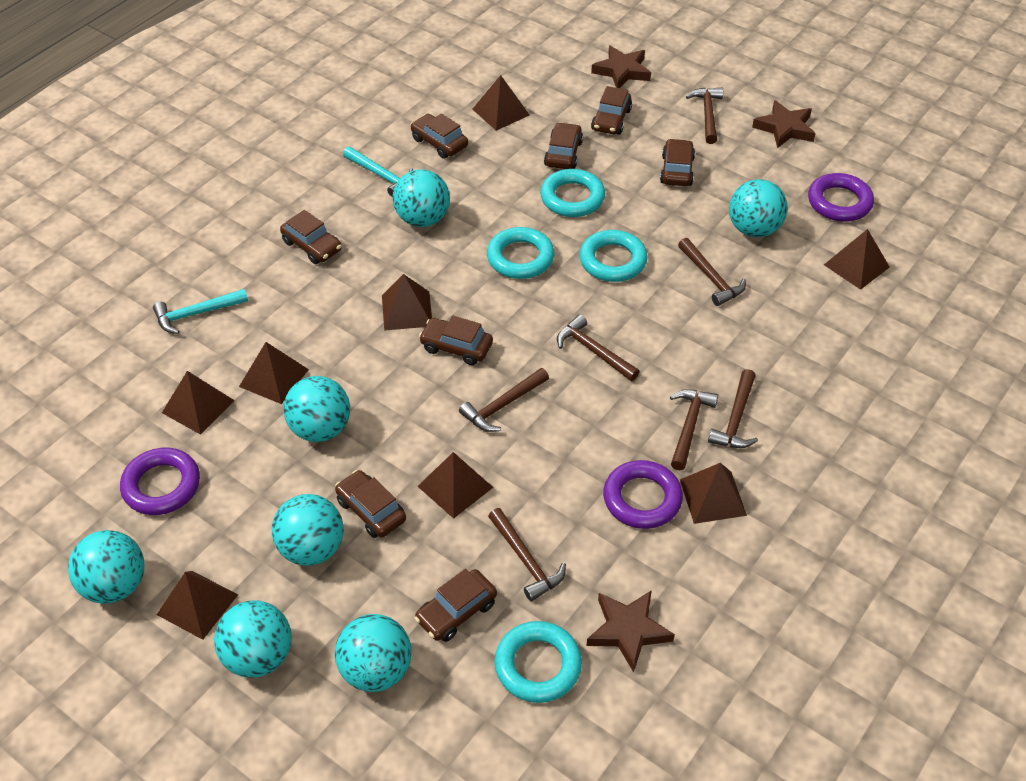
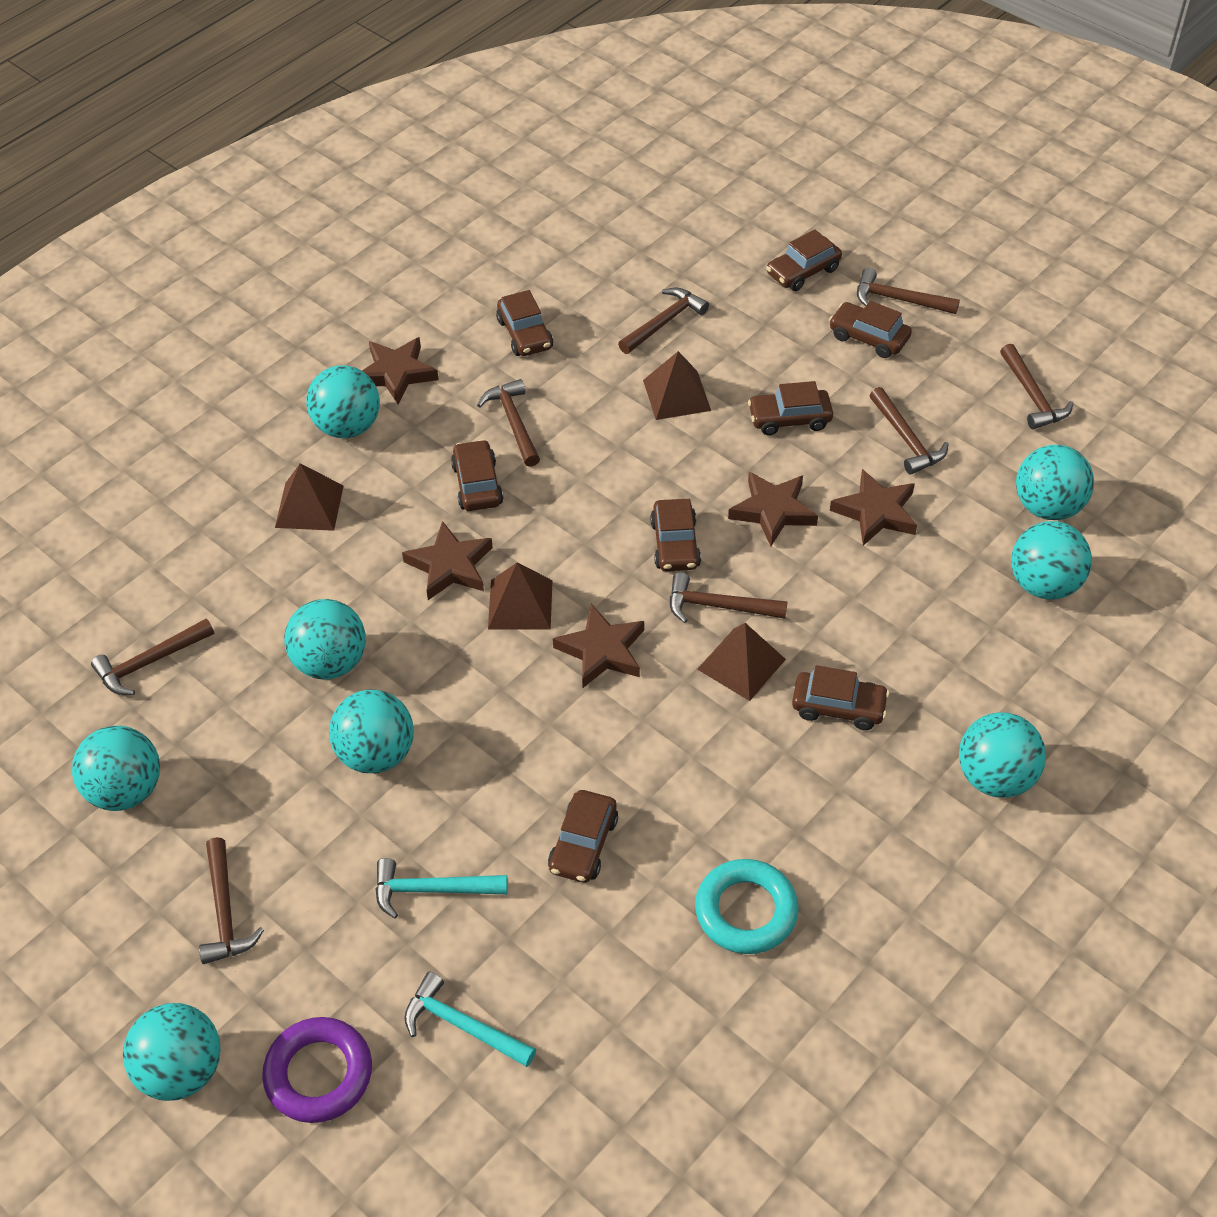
brown hammer: [459,368,549,432] [488,508,566,601] [557,314,640,381] [670,389,718,471] [678,238,746,306] [686,88,723,144] [708,369,758,448] = 7 -> [91,619,214,695] [199,837,264,964] [477,379,540,467] [618,288,709,354] [670,572,788,623] [857,268,960,314] [869,387,948,475] [1000,344,1074,429] = 8
brown pyramid: [157,571,238,640] [162,371,235,435] [239,342,309,404] [382,274,432,331] [417,452,493,519] [473,75,530,131] [680,463,747,524] [824,229,889,290] = 8 -> [275,463,344,531] [488,562,552,630] [643,351,711,420] [697,623,786,701] = 4
brown star: [587,590,675,672] [591,46,651,88] [752,100,816,148] = 3 -> [362,337,439,405] [402,521,493,600] [553,604,644,688] [728,472,818,546] [830,469,917,546] = 5
purple ring: [120,448,200,515] [603,460,683,529] [808,173,874,222] = 3 -> [262,1017,372,1123] = 1
turquoise ball: [68,530,144,604] [214,600,292,678] [272,494,344,566] [283,376,350,442] [335,614,412,692] [393,169,450,227] [729,179,788,237] = 7 -> [72,726,160,811] [123,1003,221,1101] [284,599,366,680] [306,365,380,438] [329,690,414,773] [959,712,1046,798] [1011,521,1092,599] [1016,445,1094,520] = 8
turquoise ring: [487,227,554,279] [494,621,582,703] [540,169,605,217] [579,230,648,282] = 4 -> [695,859,799,954] = 1

